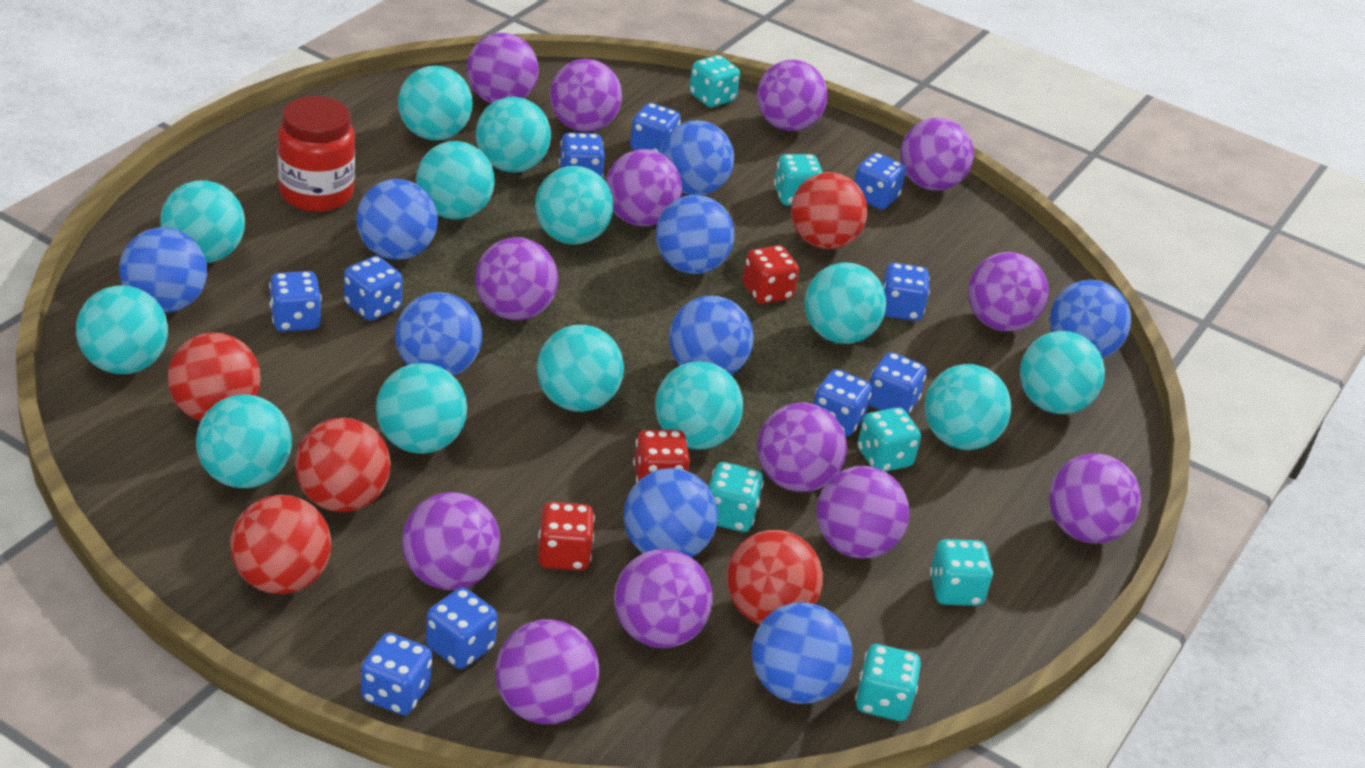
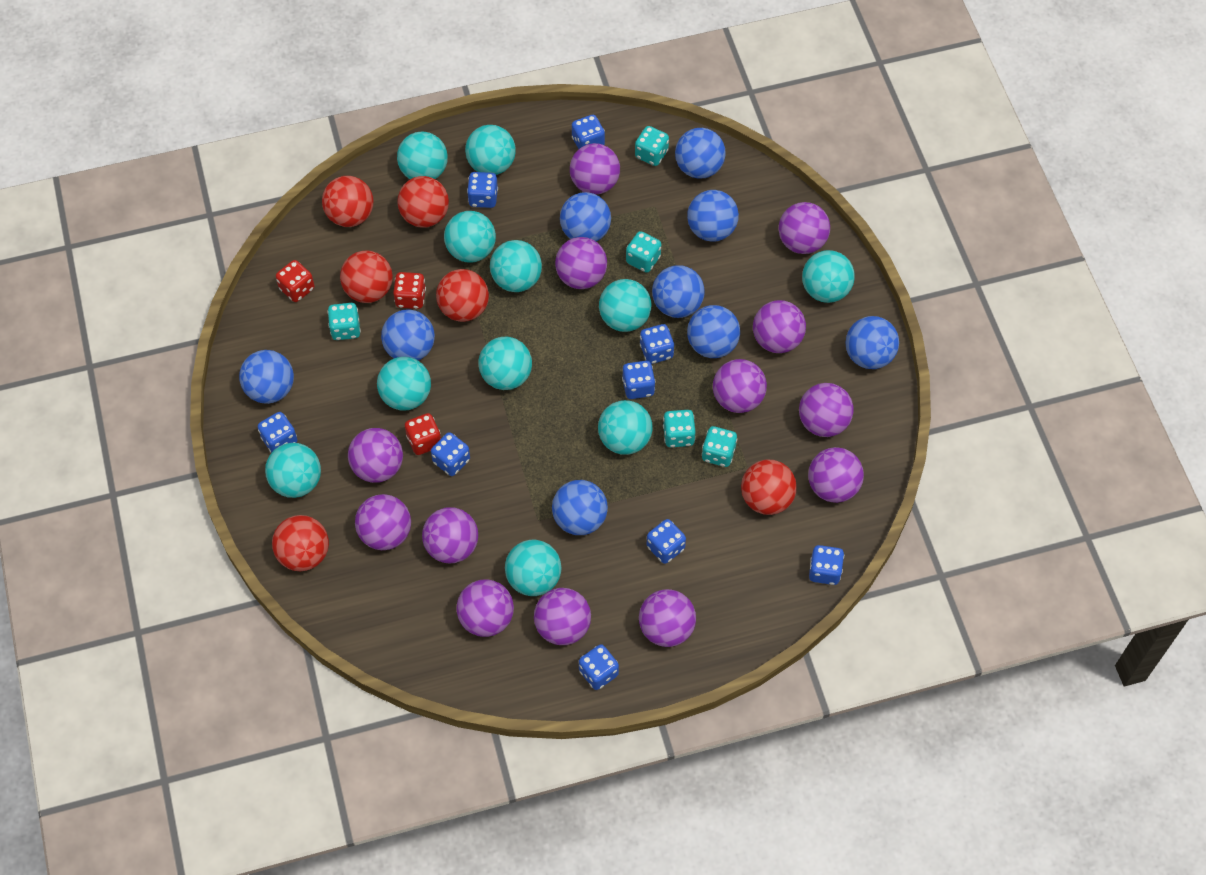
blue dice: [269,271,322,332] [344,256,403,321] [361,633,432,715] [426,587,498,669] [559,133,605,178] [630,103,681,153] [813,369,872,436] [854,153,906,209] [868,352,926,414] [882,263,930,321] = 10 -> [258,412,297,453] [431,432,470,476] [467,172,498,208] [572,115,605,149] [579,644,619,690] [622,361,656,399] [640,324,674,364] [647,519,686,564] [809,545,844,585] = 9
red ball: [167,332,261,421] [230,495,331,594] [295,418,391,512] [726,530,823,624] [791,172,868,249] = 5 -> [272,515,329,571] [322,176,373,227] [340,251,393,303] [397,176,449,227] [436,269,489,322] [741,460,797,515] = 6
red jar: [278,96,355,212] = 1 -> none = 0
turquoise ball: [76,286,168,374] [160,180,245,263] [196,395,292,488] [376,363,467,454] [398,66,473,141] [416,141,495,220] [476,97,551,172] [535,166,613,245] [537,325,624,412] [655,361,743,450] [805,262,886,344] [924,364,1012,450] [1020,331,1105,414] = 13 -> [265,443,321,498] [377,357,431,411] [397,132,448,179] [444,211,496,263] [465,125,516,175] [478,337,532,390] [490,240,542,292] [505,540,561,596] [598,400,653,455] [599,279,652,332] [802,250,855,303] = 11
turquoise dice: [689,55,740,107] [708,462,764,532] [774,154,823,206] [855,644,921,721] [857,407,921,472] [929,539,993,606] = 6 -> [328,303,361,340] [626,231,661,273] [635,126,669,166] [663,410,696,447] [702,426,737,467] = 5

